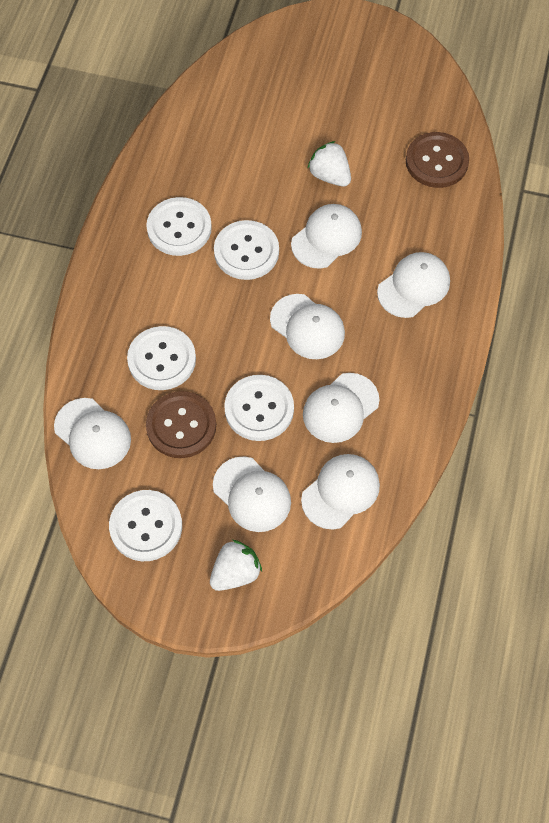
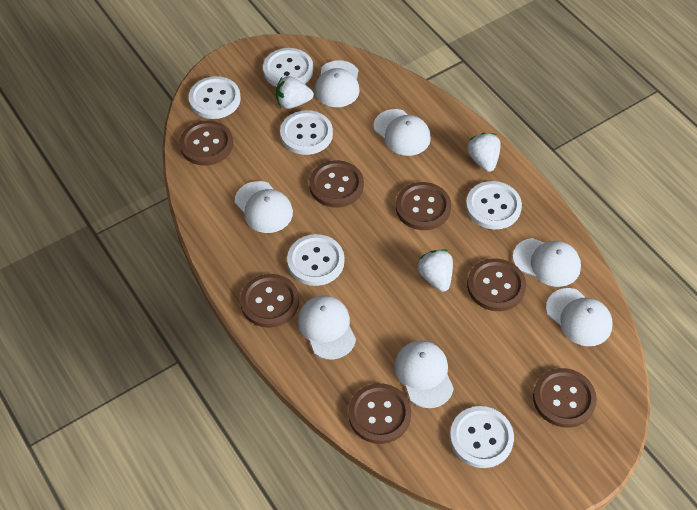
brown button: [146,391,216,458] [406,132,469,188] = 2 -> [180,121,233,166] [240,274,299,328] [309,160,364,208] [348,383,411,444] [396,182,451,230] [467,258,526,311] [533,368,597,428] = 7
white button: [109,490,182,561] [127,326,196,390] [146,197,212,256] [214,220,279,280] [224,375,294,441] = 5 -> [189,76,241,119] [263,48,313,87] [280,110,333,155] [287,234,344,286] [450,406,514,468] [466,181,522,229] = 6
white strawberry: [210,540,262,591] [308,141,351,187] = 2 -> [276,76,314,109] [418,250,453,292] [467,133,501,172] = 3

